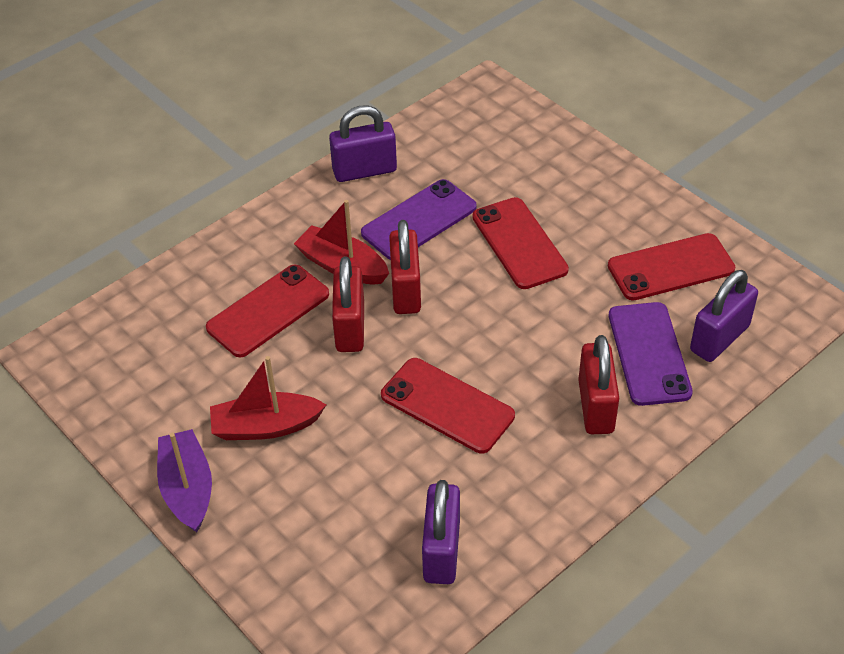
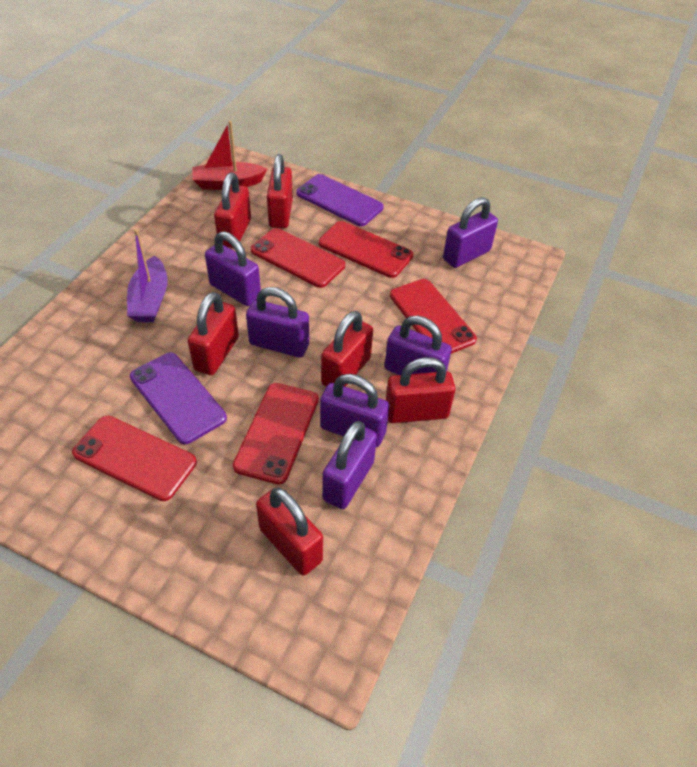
purple padlock: [329,106,397,182] [422,480,460,584] [690,270,758,362] = 3 -> [205,231,261,306] [246,287,309,358] [320,374,389,447] [322,421,377,509] [385,315,452,375] [443,197,498,268] = 6
red boat: [210,356,327,440] [294,200,389,284] = 2 -> [192,121,267,190] = 1
red padlock: [332,257,364,352] [389,220,421,314] [578,335,619,434] = 3 -> [188,292,239,375] [214,173,251,248] [256,488,323,576] [267,154,293,228] [321,311,373,387] [386,357,456,423] = 6
red phone: [206,265,329,357] [381,358,515,453] [472,197,569,289] [608,233,735,301] = 4 -> [72,416,197,501] [233,383,319,485] [251,228,345,288] [319,221,413,278] [390,279,477,354] = 5

